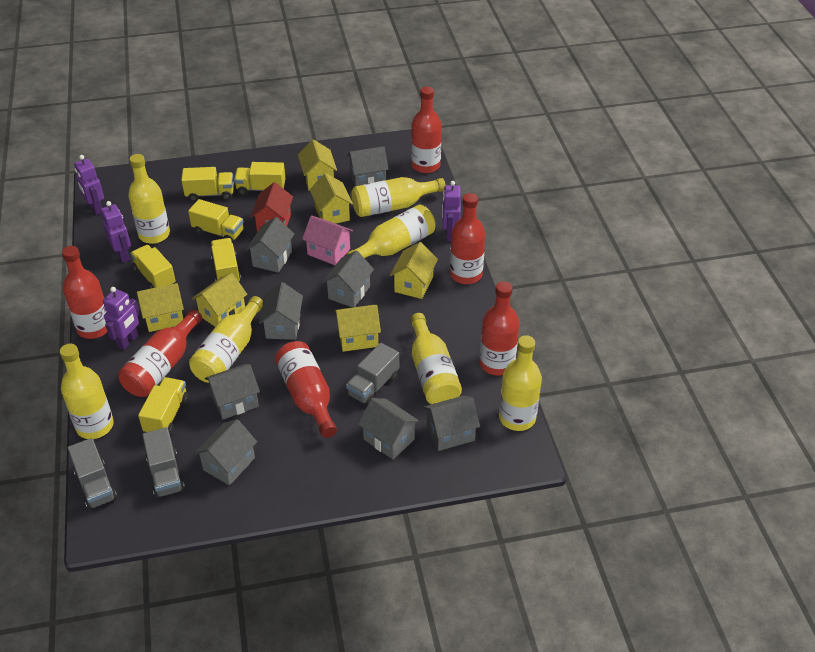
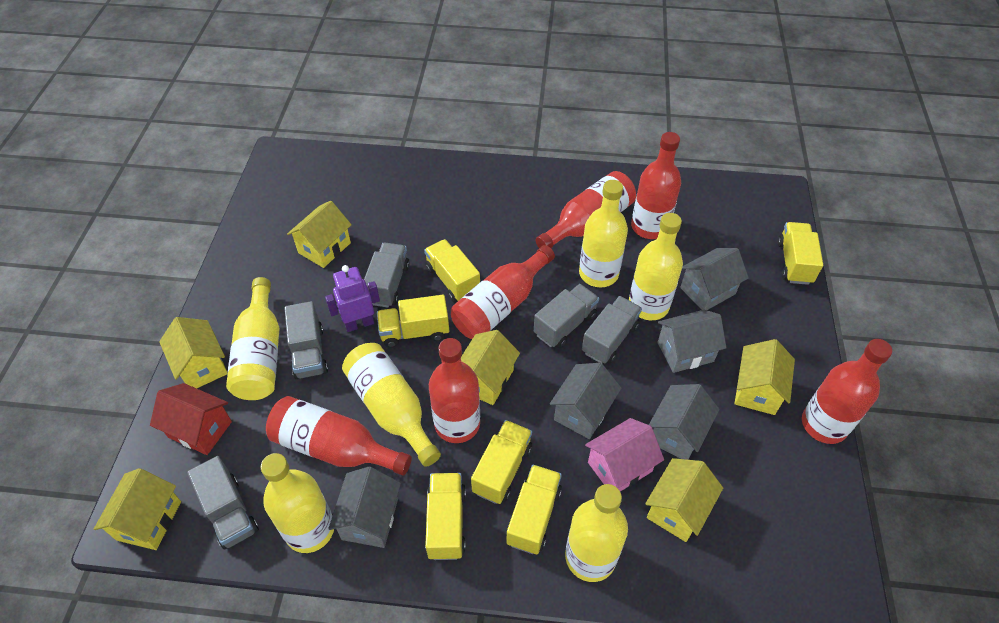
grey house: [194,419,257,485] [205,364,260,419] [246,217,294,273] [259,282,303,340] [323,250,374,308] [347,146,389,186] [358,398,420,459] [423,395,480,451] = 8 -> [328,467,401,548] [550,363,621,439] [649,384,720,460] [657,310,727,373] [680,248,749,310] = 5
grey truck: [67,438,117,510] [142,427,185,498] [346,343,399,406] = 3 -> [187,456,259,550] [284,301,328,379] [364,243,410,308] [534,284,599,348] [582,296,642,364] = 5
purple robot: [74,155,104,215] [101,201,131,263] [103,287,140,350] [442,181,461,242] = 4 -> [325,265,380,332] = 1
yellow bottle: [59,344,114,439] [128,154,170,244] [189,296,263,383] [346,205,435,258] [352,177,446,217] [410,313,462,404] [499,335,542,431] = 7 -> [226,277,279,400] [261,453,334,553] [342,343,441,467] [565,484,628,582] [579,180,628,287] [629,213,683,320] = 6

